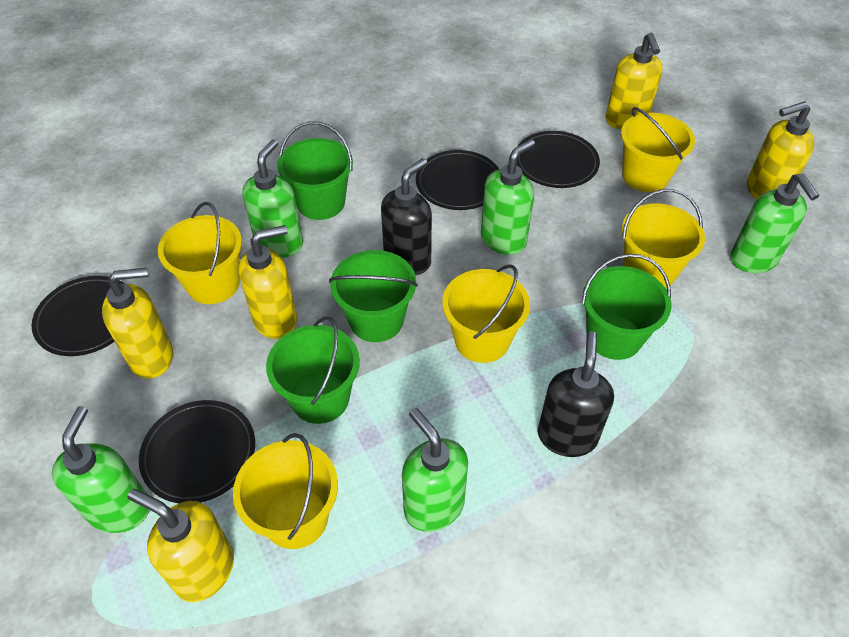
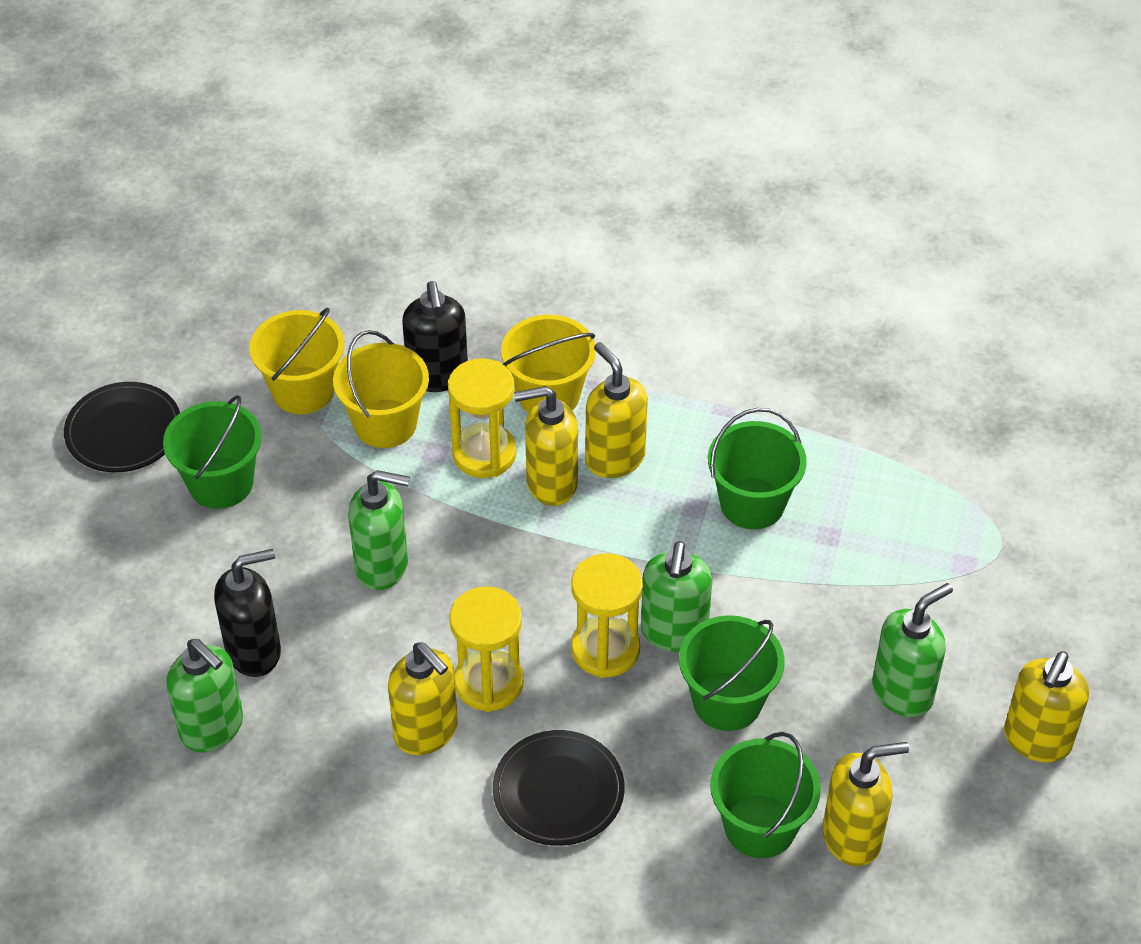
black plate: [32,276,125,356] [139,400,255,503] [416,150,499,210] [517,131,600,188] = 4 -> [64,382,180,472] [493,730,625,846] = 2
green soap dispenser: [52,406,150,533] [242,139,303,258] [402,408,468,532] [481,139,535,255] [730,173,819,273] = 5 -> [166,639,243,752] [348,470,410,590] [641,541,712,652] [872,583,953,717] = 4
yellow bucket: [158,202,242,304] [233,433,338,549] [442,265,530,363] [621,107,695,192] [622,189,705,288] = 5 -> [249,308,344,414] [333,330,429,448] [501,315,596,412] = 3
yellow hourglass: none = 0 -> [448,358,517,478] [449,586,524,712] [571,553,643,678] = 3

